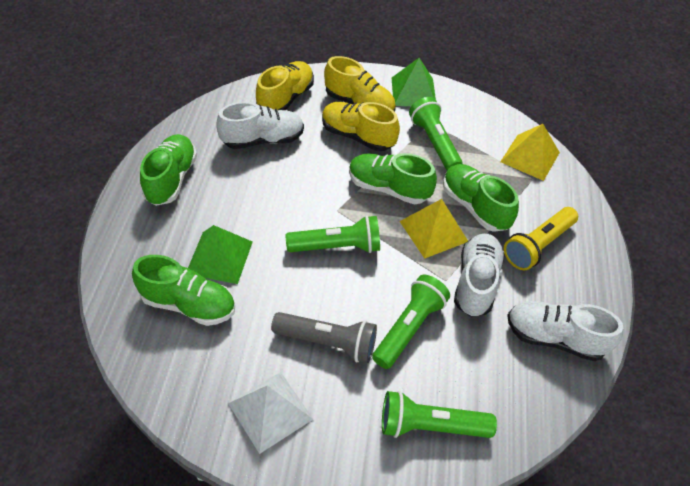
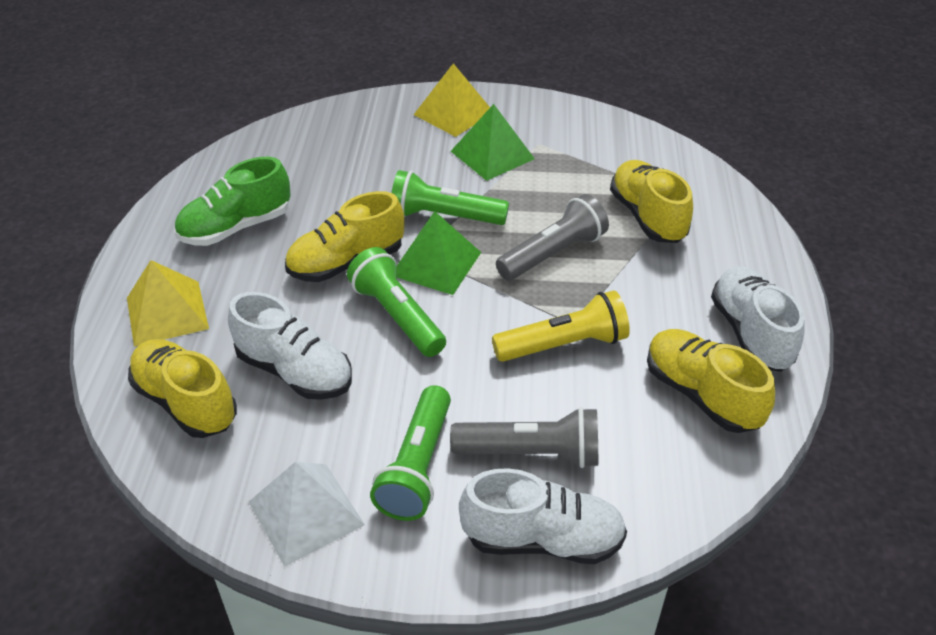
green flashlight: [286,215,380,253] [372,275,450,369] [382,391,497,438] [409,97,463,170] = 4 -> [347,247,446,357] [370,385,451,521] [391,170,509,225] = 3
green shoe: [132,255,235,326] [140,134,197,206] [349,153,437,204] [443,164,519,232] = 4 -> [175,157,291,246] = 1
grey flashlight: [271,312,377,363] = 1 -> [450,407,598,468] [496,194,609,281] = 2
yellow shoe: [256,61,314,110] [322,102,400,151] [324,56,396,112] = 3 -> [128,339,237,438] [285,191,405,282] [610,160,693,243] [647,329,775,433] = 4

